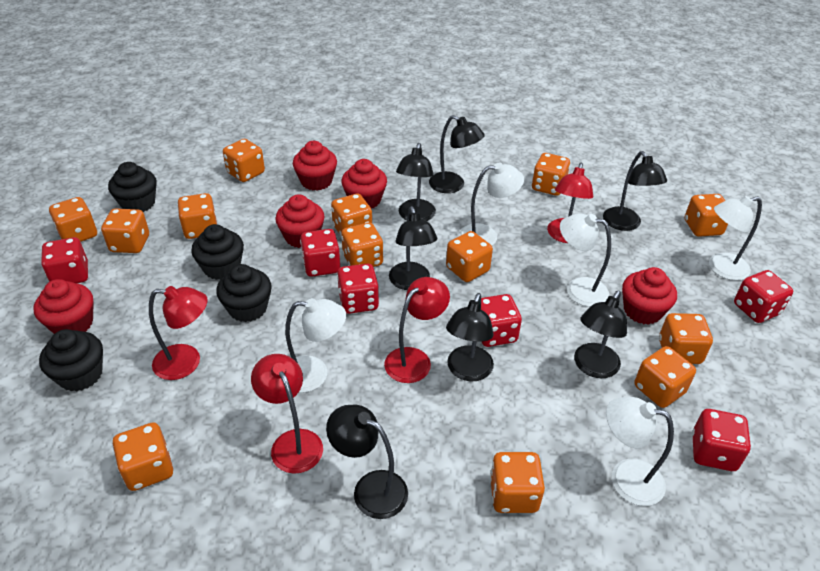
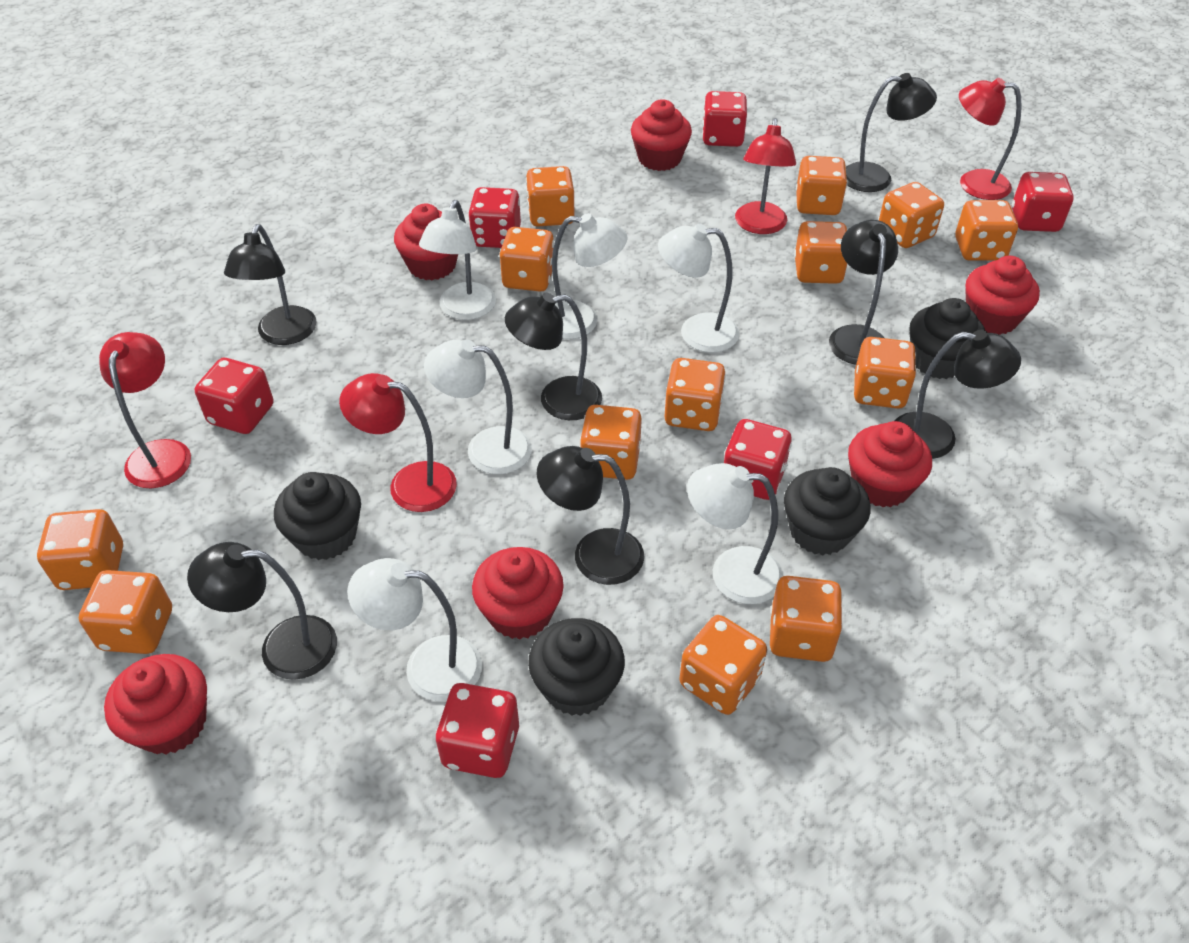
red cupcake: [34,279,94,334] [275,194,324,248] [293,141,337,191] [341,159,387,208] [622,267,677,325] = 5 -> [104,654,207,755] [394,204,458,280] [472,547,564,639] [631,99,692,171] [848,421,932,507] [965,256,1040,335] = 6
white lamp: [285,298,346,393] [459,162,524,246] [560,213,611,307] [606,397,674,506] [709,196,762,280] = 5 -> [347,558,482,701] [419,200,496,320] [424,340,532,474] [552,213,627,339] [658,223,739,353] [687,463,783,604] = 6

